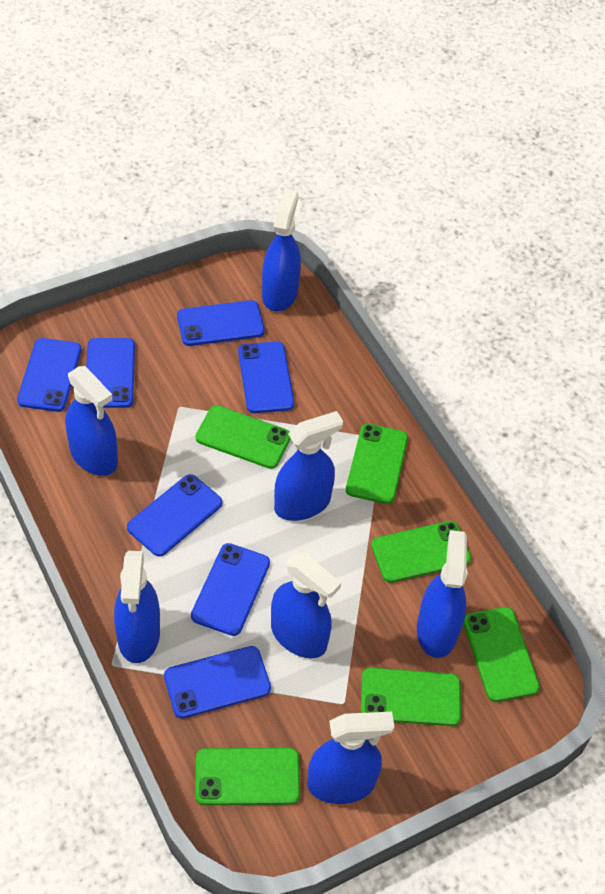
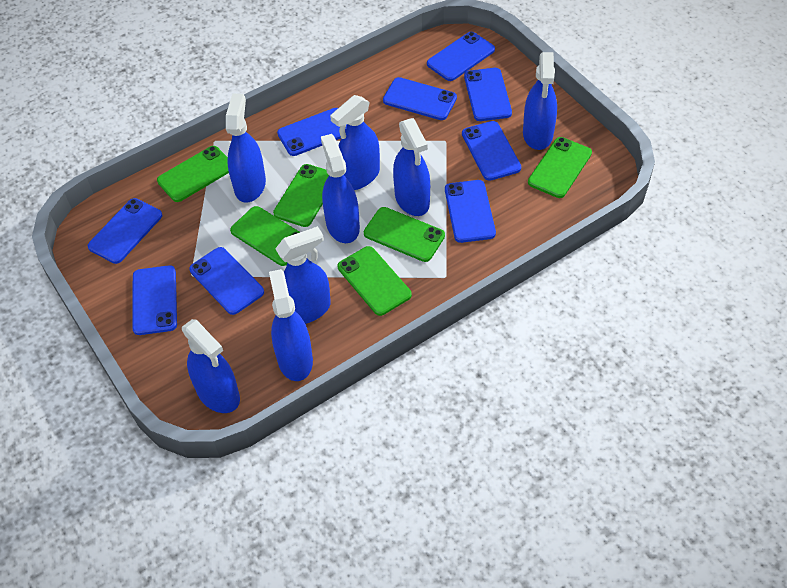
blue phone: [17,338,81,412] [86,338,135,408] [127,474,222,557] [164,646,271,718] [177,300,265,346] [191,543,270,636] [238,342,294,413] = 7 -> [88,198,162,264] [132,265,177,335] [189,247,264,315] [277,108,347,156] [383,77,457,120] [427,32,495,81] [445,180,496,243] [462,121,521,181] [464,68,512,121] = 9
blue spray bottle: [65,366,118,476] [114,551,160,663] [262,189,301,312] [271,553,341,658] [274,411,343,521] [307,712,395,804] [417,530,467,658] = 7 -> [182,319,240,413] [226,94,266,203] [269,269,313,381] [275,226,331,324] [321,134,360,243] [330,95,380,190] [393,118,430,216] [523,52,557,150] = 8

